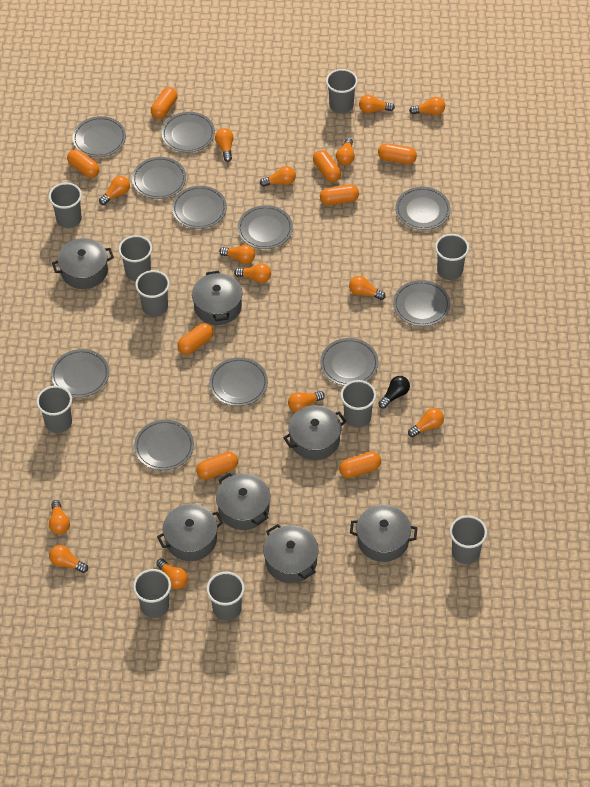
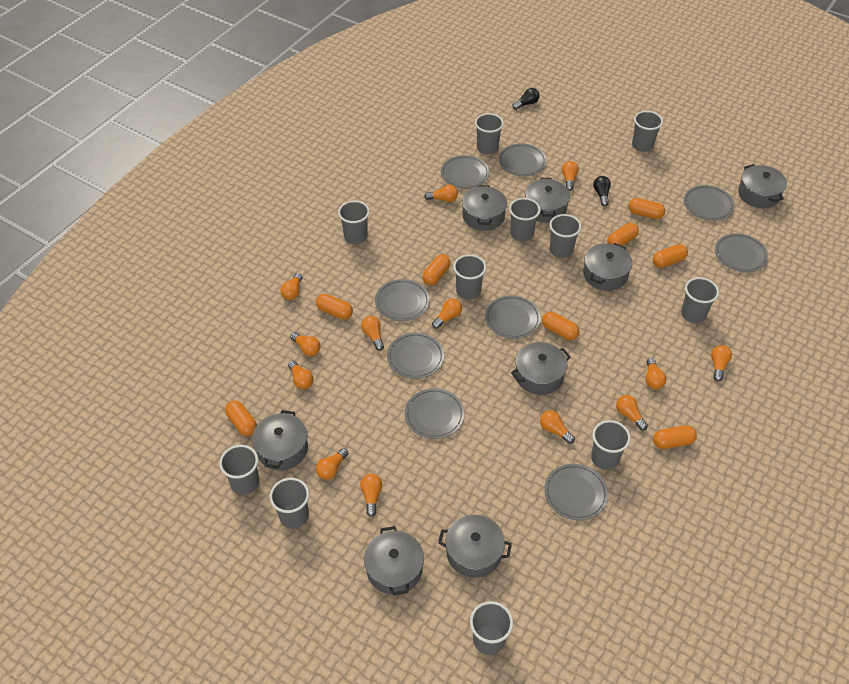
black light bulb: [378,376,410,408] = 1 -> [512,88,540,110] [593,176,611,206] = 2
grey cup: [36,385,72,433] [49,183,82,228] [118,235,152,281] [133,569,171,618] [135,270,170,317] [207,572,245,621] [326,69,358,114] [340,380,376,428] [435,234,469,280] [450,515,487,564] = 10 -> [219,445,260,495] [270,478,309,529] [338,200,370,244] [453,254,486,300] [470,601,513,655] [475,113,504,154] [509,198,541,241] [549,214,581,258] [591,420,631,470] [632,111,663,152] [681,277,719,323] = 11
grey plate: [51,349,109,398] [72,116,126,157] [132,157,186,199] [134,420,194,470] [162,112,215,153] [172,186,227,229] [209,357,268,406] [237,205,293,249] [320,338,378,386] [393,280,450,326] [395,187,451,230] = 11 -> [375,279,430,321] [387,333,444,379] [405,388,464,439] [441,155,489,189] [485,295,541,339] [498,143,547,176] [544,464,608,520] [684,185,735,221] [715,233,768,272] = 9
grey pot: [52,238,114,289] [157,504,223,561] [192,271,242,325] [216,473,270,530] [263,524,319,583] [283,405,346,460] [350,505,417,562] = 7 -> [252,410,308,471] [364,526,424,596] [438,515,512,578] [462,185,507,231] [511,342,571,395] [525,178,570,223] [583,243,632,291] [738,164,787,208] = 8
orange light bulb: [49,500,70,534] [49,545,88,573] [99,176,130,205] [156,559,188,589] [215,128,233,162] [219,245,255,264] [234,263,271,283] [260,166,296,187] [288,391,325,412] [336,138,355,165] [349,276,386,300] [359,95,395,113] [408,408,444,437] [409,97,445,115] = 14 -> [280,273,302,300] [288,361,314,389] [290,332,321,356] [316,448,348,480] [360,474,382,517] [361,316,384,351] [424,185,458,202] [432,299,462,329] [540,410,575,444] [562,161,579,191] [616,395,648,431] [646,358,666,389] [711,345,732,382] = 13

